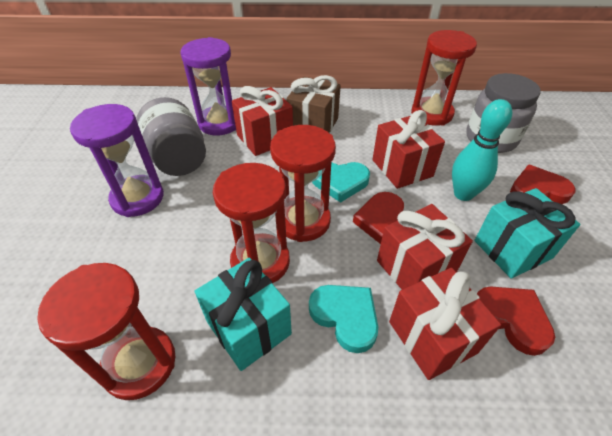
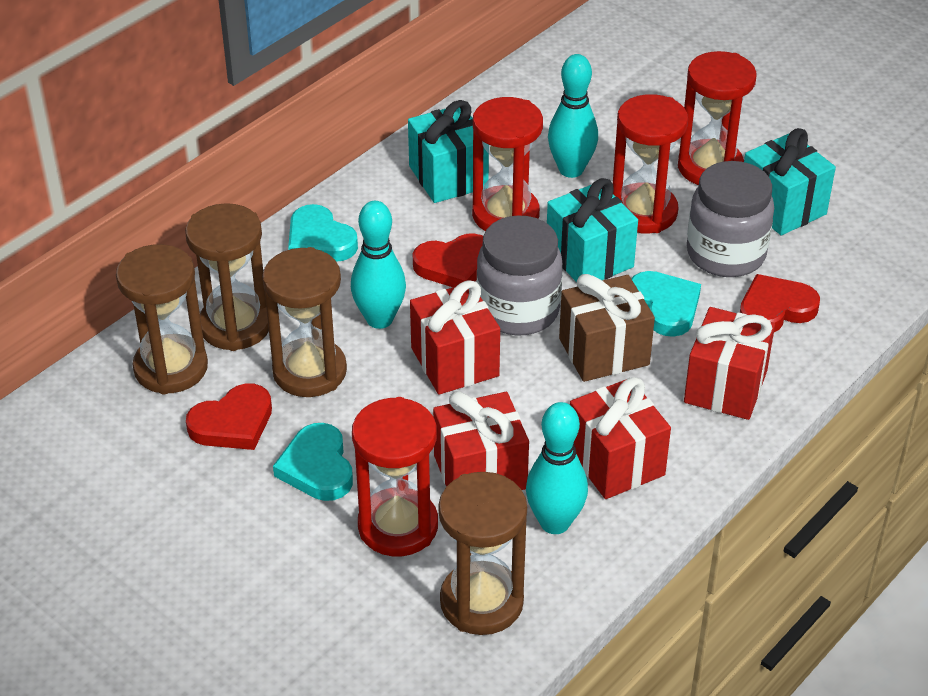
brown hourglass: none = 0 -> [116,244,208,394] [185,203,269,351] [262,247,347,397] [438,472,527,635] = 4
purple hourglass: [70,104,164,217] [180,37,236,136] = 2 -> none = 0
turquoise bowling pin: [452,99,512,201] = 1 -> [351,201,406,329] [526,402,588,534] [548,54,598,178] = 3
turquoise gift: [194,258,292,371] [474,188,580,279] = 2 -> [408,100,489,203] [547,178,638,282] [744,128,836,235] = 3
turquoise heart: [309,285,378,353] [312,162,370,202] = 2 -> [273,423,353,501] [288,204,358,262] [631,271,701,337] = 3

